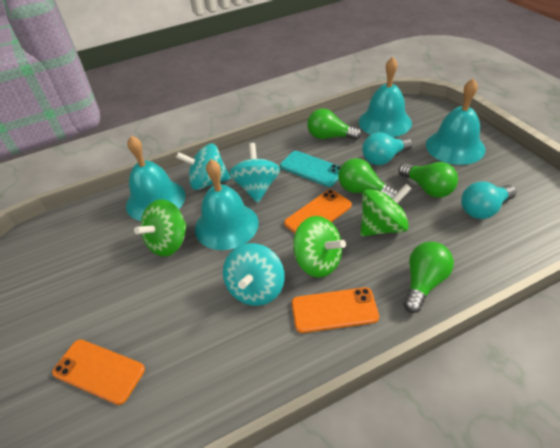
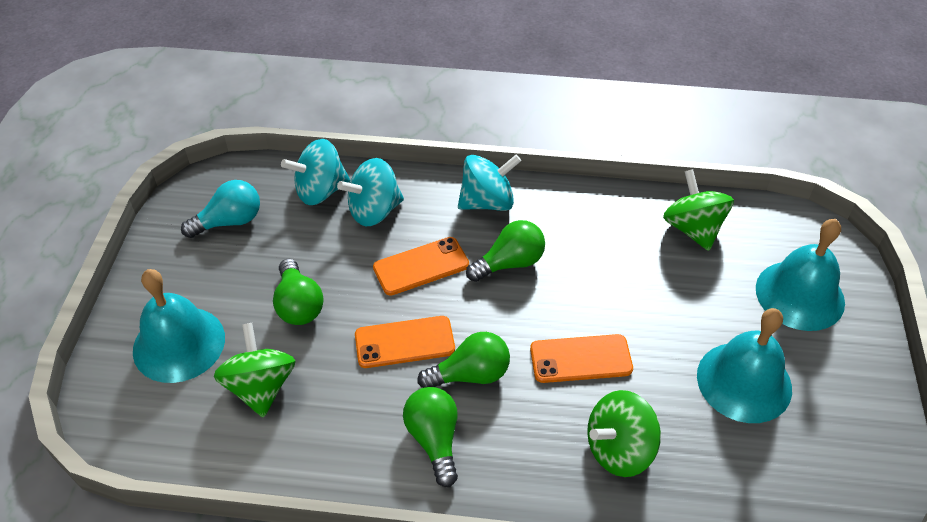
turquoise bell: [126,136,186,221] [195,159,259,250] [359,57,412,137] [426,78,486,165] = 4 -> [133,269,225,383] [697,308,792,423] [756,219,845,331] = 3
turquoise light bulb: [362,132,413,165] [461,182,517,219] = 2 -> [181,180,260,238] = 1
turquoise phone: [280,151,341,187] = 1 -> none = 0

